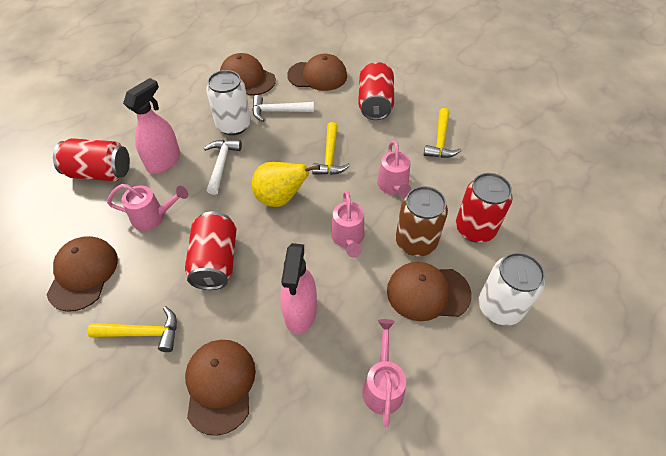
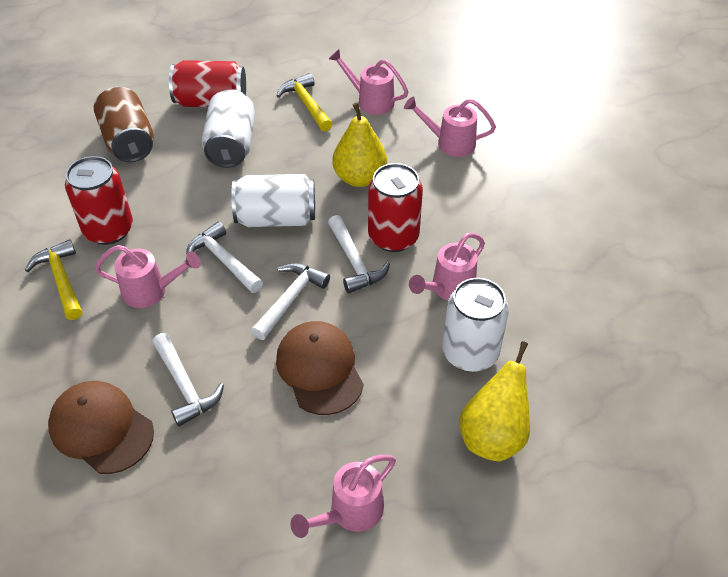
brown cap: [47,236,118,312] [185,340,256,436] [220,53,276,96] [287,54,347,91] [387,262,472,321] = 5 -> [48,381,154,474] [276,321,364,415] = 2
pink spray bottle: [123,78,180,174] [280,243,317,334] = 2 -> none = 0
pink watering can: [107,184,188,231] [331,190,364,258] [362,319,406,427] [377,140,412,198] = 4 -> [95,245,201,308] [290,455,396,538] [329,49,408,115] [404,96,496,157] [409,232,485,301] = 5
red can: [53,138,130,181] [185,211,236,290] [358,62,394,120] [456,173,513,243] = 4 -> [65,156,133,245] [169,60,246,107] [368,163,423,252] = 3
white can: [206,70,251,135] [478,252,545,326] = 2 -> [201,89,255,168] [231,174,315,227] [442,278,509,372] = 3
white hammer: [204,140,242,195] [252,95,314,122] = 2 -> [152,333,224,427] [186,222,263,293] [251,263,330,340] [328,215,390,293] = 4
yellow hammer: [88,306,177,352] [312,122,350,175] [424,108,461,158] = 3 -> [25,239,82,320] [276,73,332,131] = 2
yellow pear: [251,162,320,207] = 1 -> [332,102,387,187] [460,341,530,461] = 2

